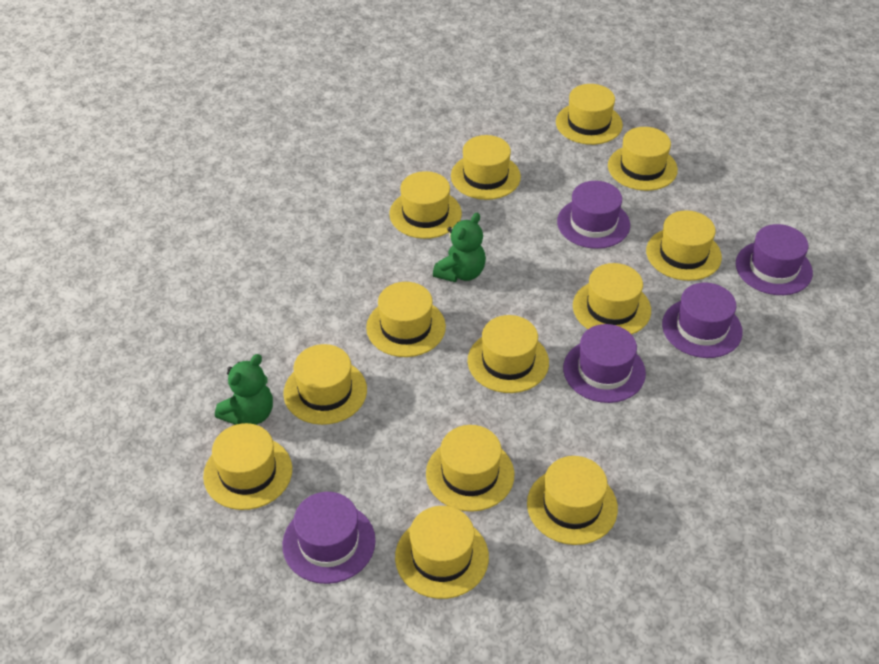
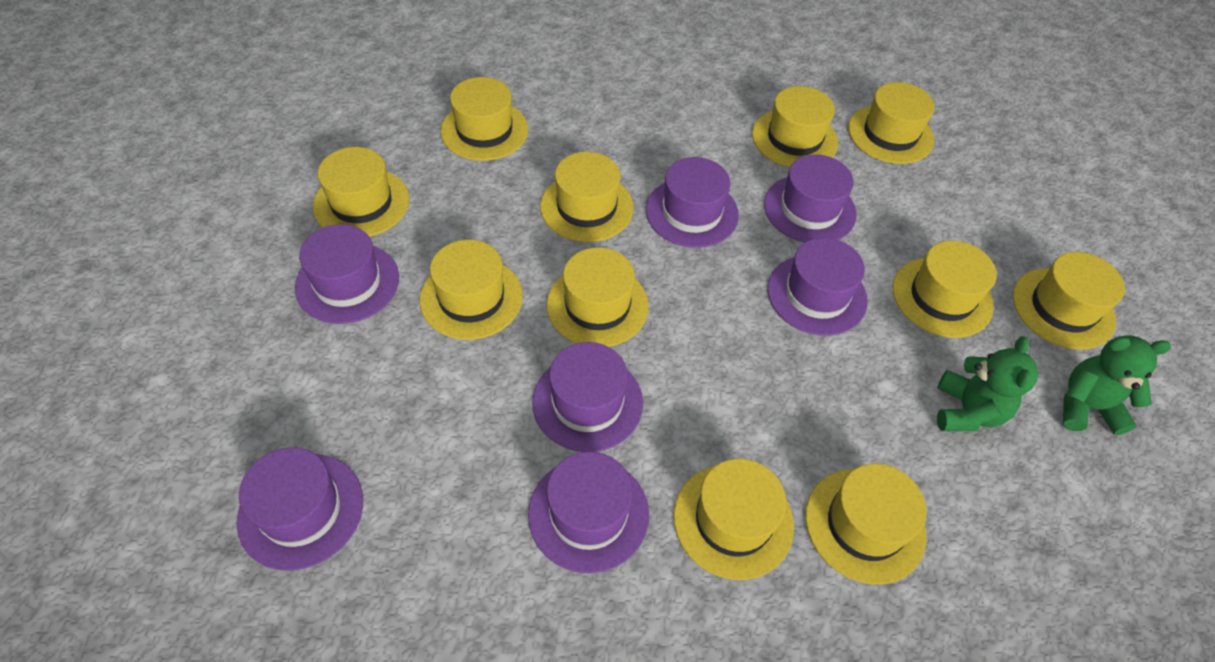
purple hat: [282,492,376,584] [557,181,630,249] [563,324,646,403] [662,283,743,358] [736,224,813,295] = 5 -> [237,447,363,571] [295,224,399,324] [528,451,649,573] [532,342,643,452] [646,157,739,248] [764,155,857,243] [767,238,868,336] = 7
yellow hat: [203,423,292,510] [283,344,367,425] [366,282,446,357] [390,171,462,239] [395,506,489,599] [426,425,514,512] [451,135,521,200] [468,315,549,393] [527,456,618,545] [556,84,623,145] [573,263,651,335] [608,127,678,191] [646,210,722,281] = 13 -> [313,147,410,237] [419,240,523,340] [440,77,528,161] [540,152,634,242] [547,247,649,347] [674,459,794,580] [752,86,838,167] [805,464,927,585] [848,82,935,164] [893,241,997,338] [1013,252,1125,350] = 11

